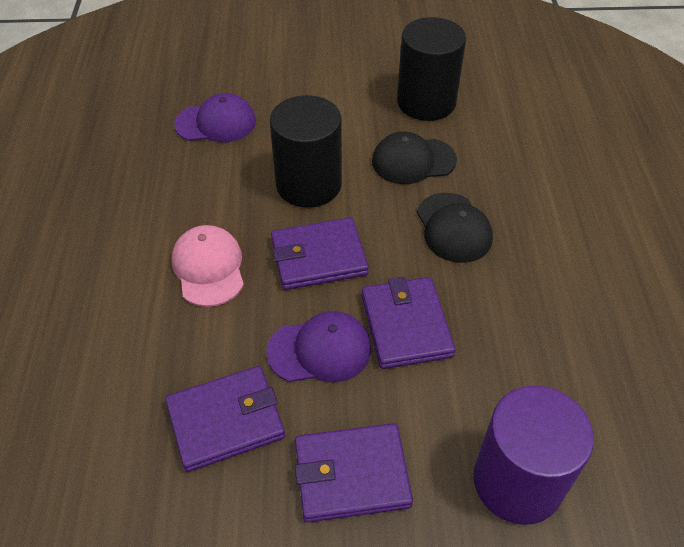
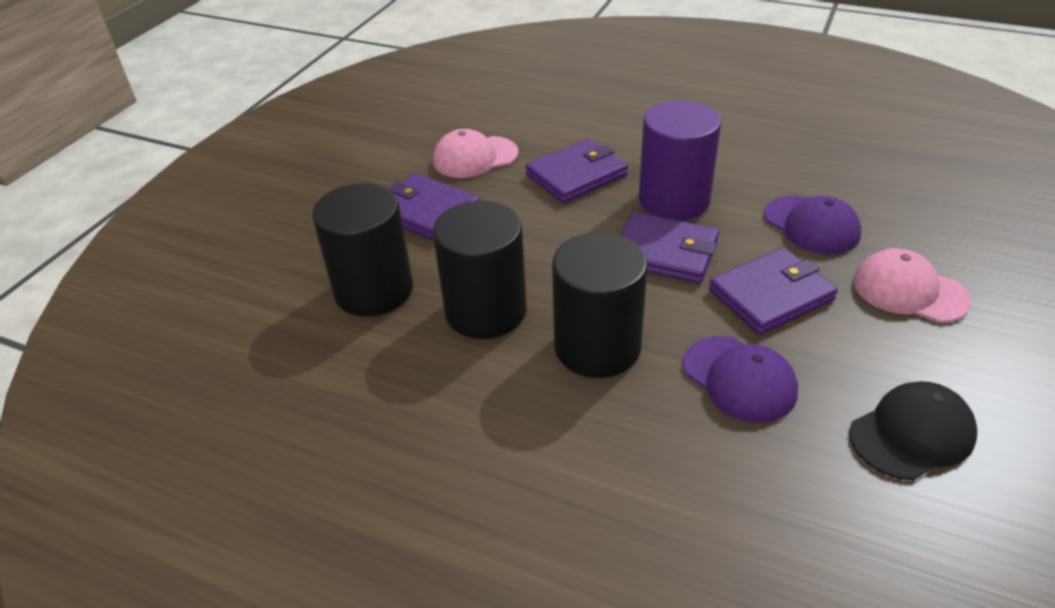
black cap: [372,132,457,184] [417,193,493,263] = 2 -> [849,381,977,480] = 1
black cylinder: [270,95,342,208] [397,17,466,121] = 2 -> [312,183,413,317] [433,201,527,339] [552,232,648,378] = 3
pink cap: [172,225,244,307] = 1 -> [433,129,519,178] [853,248,971,323] = 2

